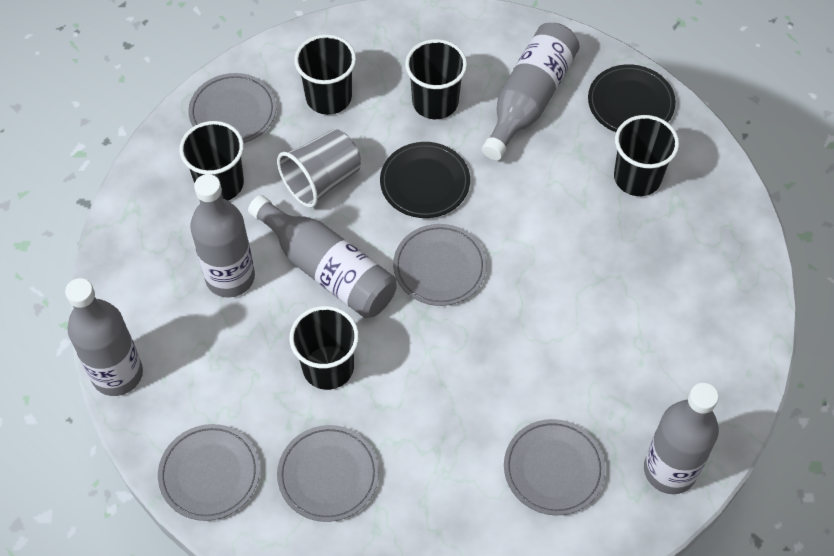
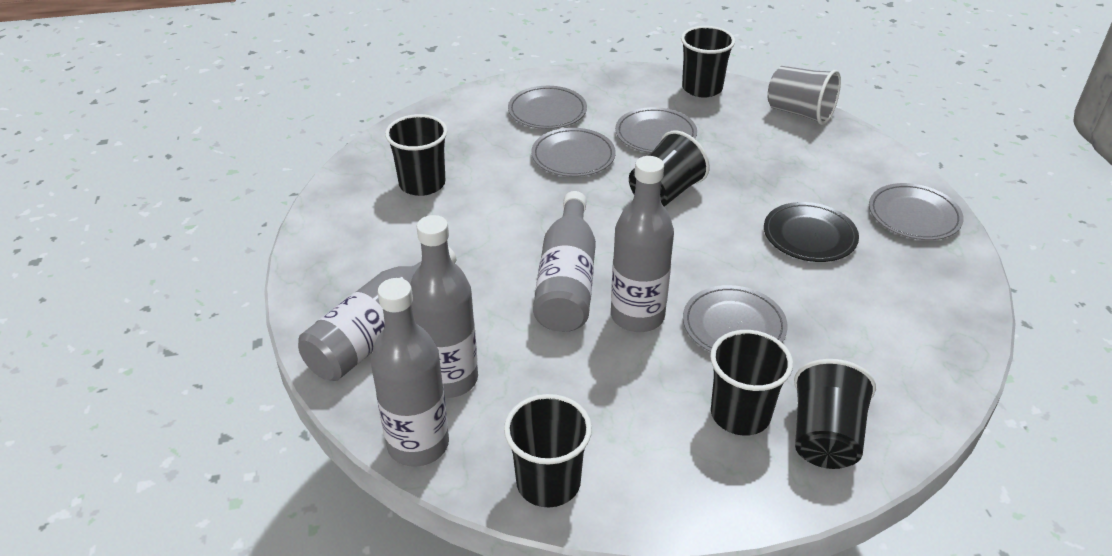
black cup: [179,121,244,201] [289,306,359,390] [294,34,356,115] [405,39,467,119] [614,115,679,196] = 5 -> [385,114,448,196] [504,394,592,507] [629,131,710,207] [681,26,735,98] [710,330,793,436] [794,359,876,469] = 6
black plate: [380,142,470,218] [588,64,676,132] = 2 -> [764,202,859,262] = 1

